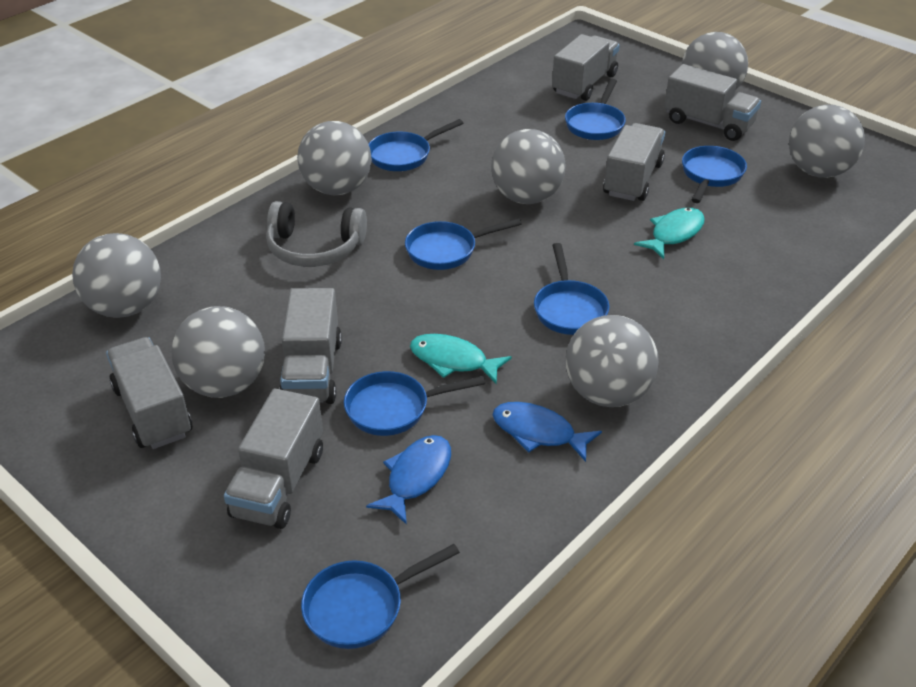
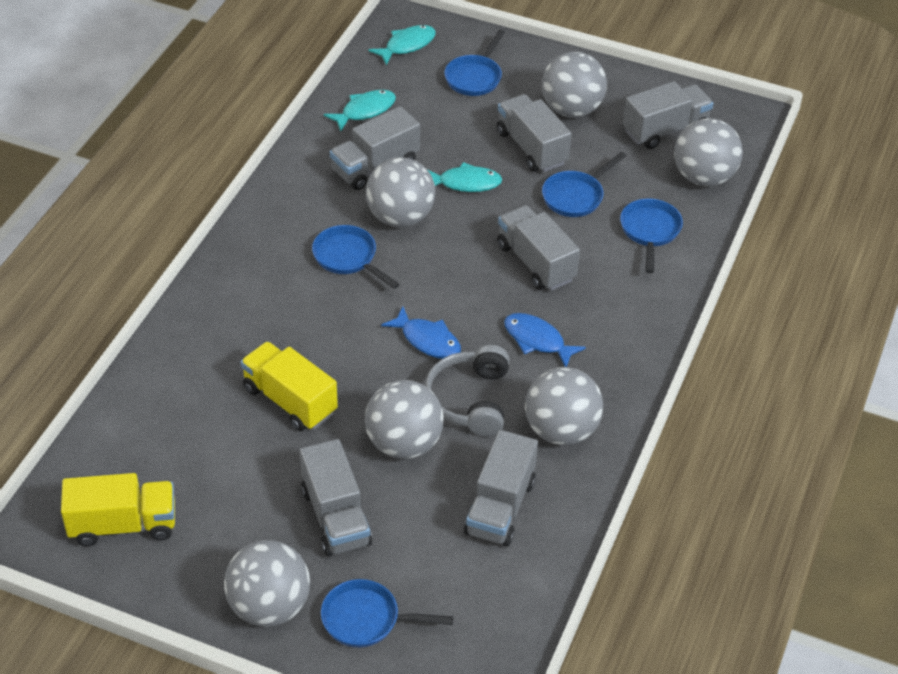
blue pan: [301,544,460,649] [344,371,485,436] [369,119,463,171] [405,218,522,270] [534,243,609,335] [565,79,626,140] [682,146,747,203] = 7 -> [312,225,400,289] [321,579,454,648] [445,29,505,96] [542,152,626,217] [620,199,683,273] = 5
grey ball: [72,233,161,318] [171,306,265,398] [297,121,372,195] [491,129,566,204] [566,315,659,407] [682,32,748,89] [789,105,865,178] = 7 -> [224,540,310,627] [365,380,444,459] [366,157,435,227] [525,367,603,445] [542,52,607,118] [674,118,743,186] = 6
turquoise fish: [410,334,512,384] [634,208,705,259] = 2 -> [324,90,396,131] [368,25,436,65] [427,162,502,192] = 3
yellow truck: none = 0 -> [61,473,175,546] [241,341,338,431] = 2

